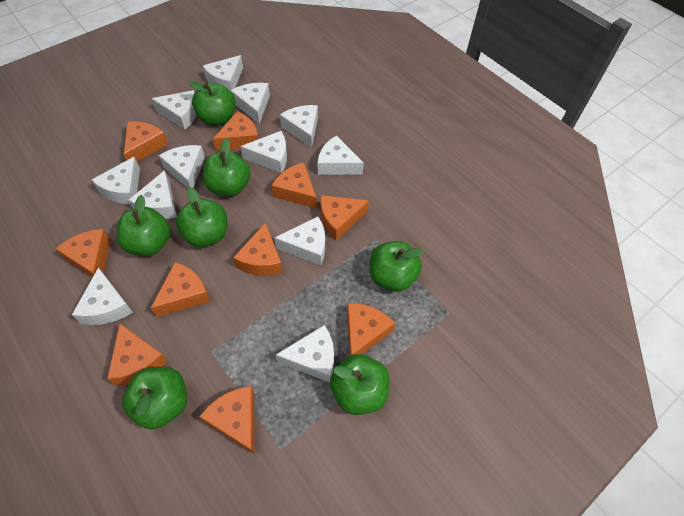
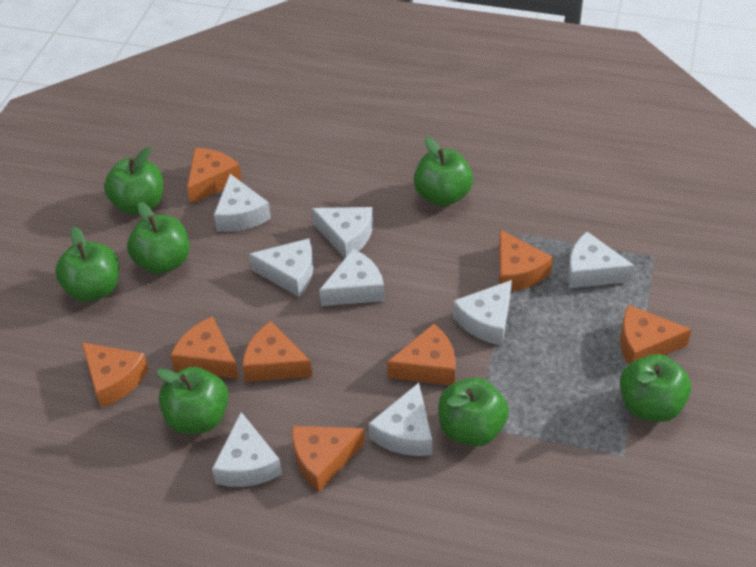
orange cheese: [55,229,111,278] [107,323,168,386] [124,121,168,162] [151,262,210,317] [199,386,254,454] [213,111,258,151] [233,222,283,276] [271,163,317,209] [320,195,369,240] [347,303,395,356] = 10 -> [82,342,149,408] [170,316,239,379] [187,148,242,204] [242,321,313,382] [292,426,365,492] [387,324,456,385] [499,230,553,292] [620,305,692,364] = 8
white cheese: [72,267,133,325] [92,157,140,204] [128,170,177,219] [151,90,196,130] [159,145,205,189] [203,55,243,90] [230,83,270,124] [240,131,287,173] [274,217,325,265] [276,325,334,383] [280,105,318,148] [318,135,364,175] = 12 -> [212,412,282,487] [214,174,271,232] [249,238,313,297] [312,207,373,258] [319,249,385,306] [369,383,432,456] [453,280,512,345] [568,232,635,288] = 8

